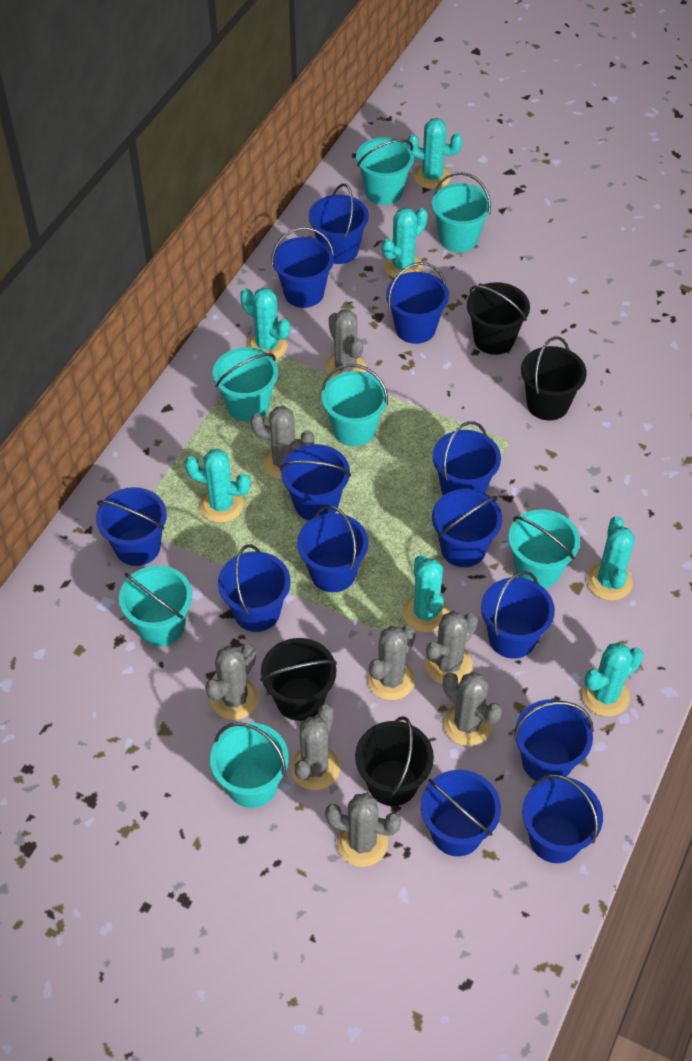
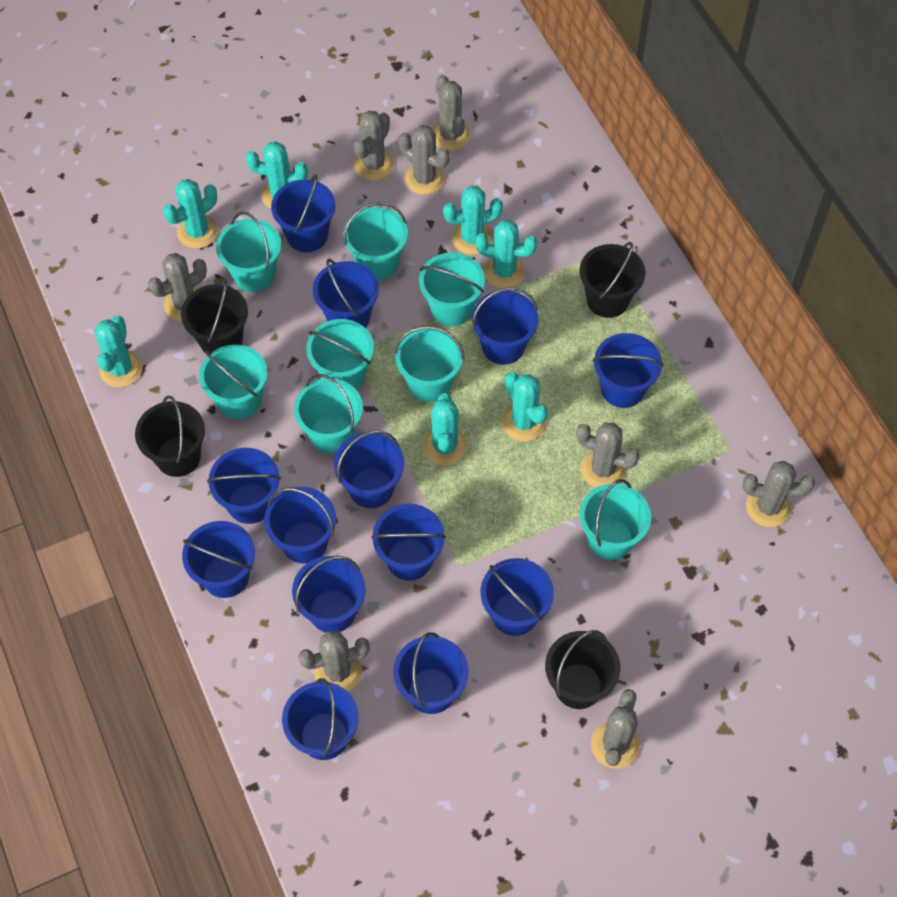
turquoise bucket: [119,565,192,646] [210,722,289,808] [213,347,278,422] [321,364,388,446] [356,137,414,205] [432,172,491,252] [508,510,580,588] = 7 -> [199,344,268,420] [216,212,281,292] [294,374,363,454] [306,319,374,390] [343,202,408,280] [394,326,464,402] [419,252,485,326] [580,479,651,560] = 8

